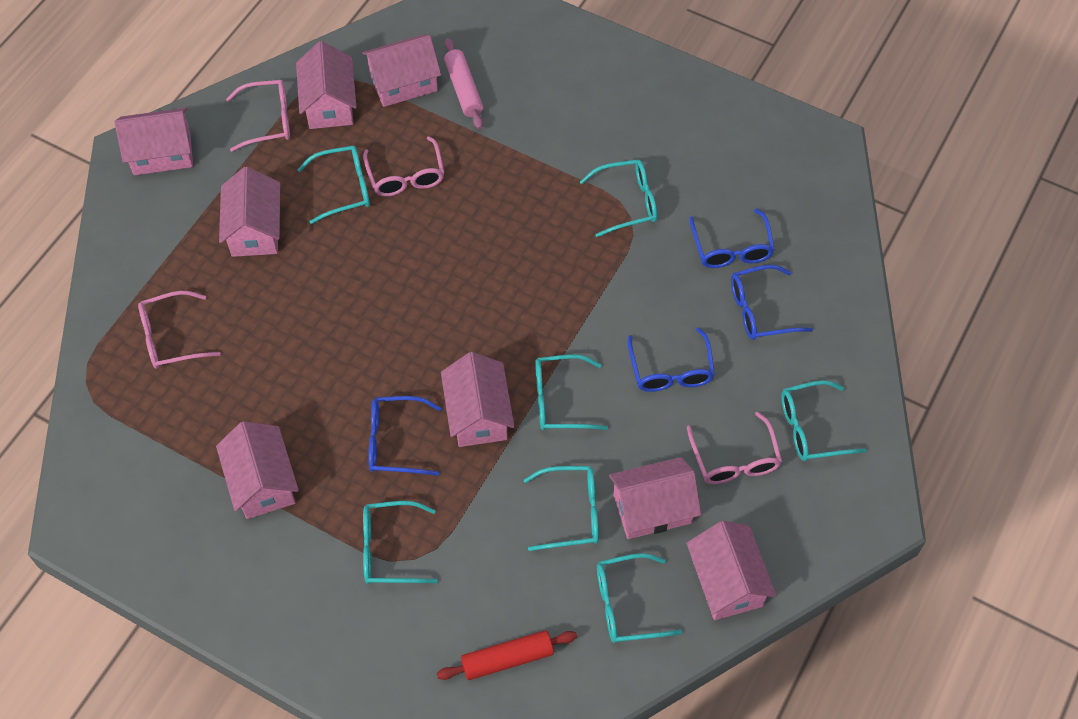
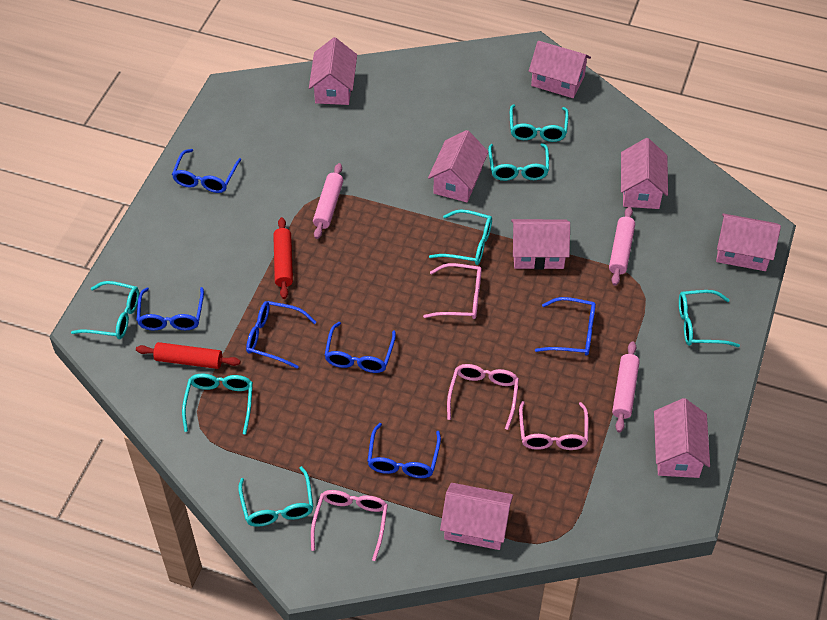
blue glasses: [368,396,442,476] [628,328,715,392] [689,209,775,268] [731,265,813,340] = 4 -> [136,287,204,331] [172,149,241,193] [246,301,316,369] [324,322,396,373] [367,423,441,478] [535,297,596,356] = 6
pink rolling pin: [444,38,483,129] = 1 -> [313,163,343,239] [609,207,635,286] [612,341,640,433] = 3
red rolling pin: [437,631,577,680] = 1 -> [136,342,240,369] [273,217,293,299] = 2

